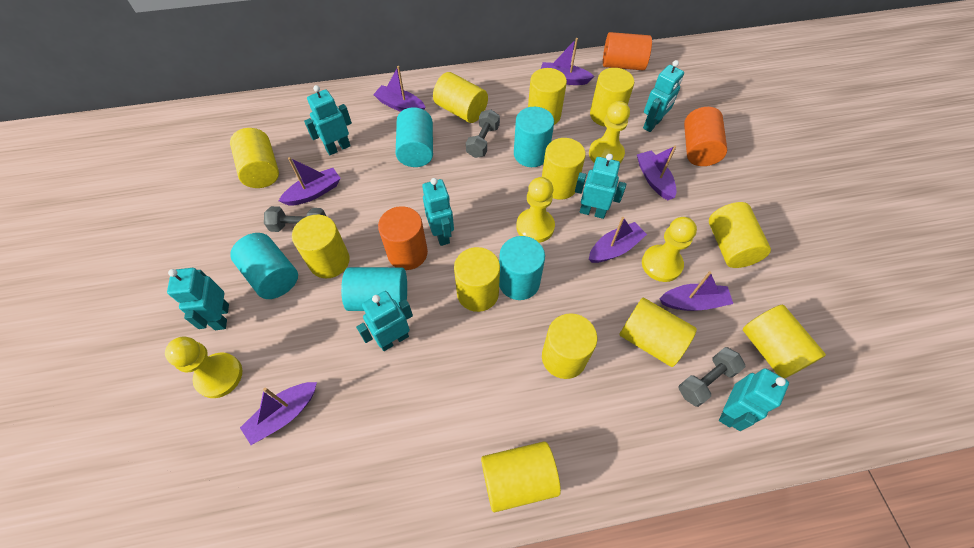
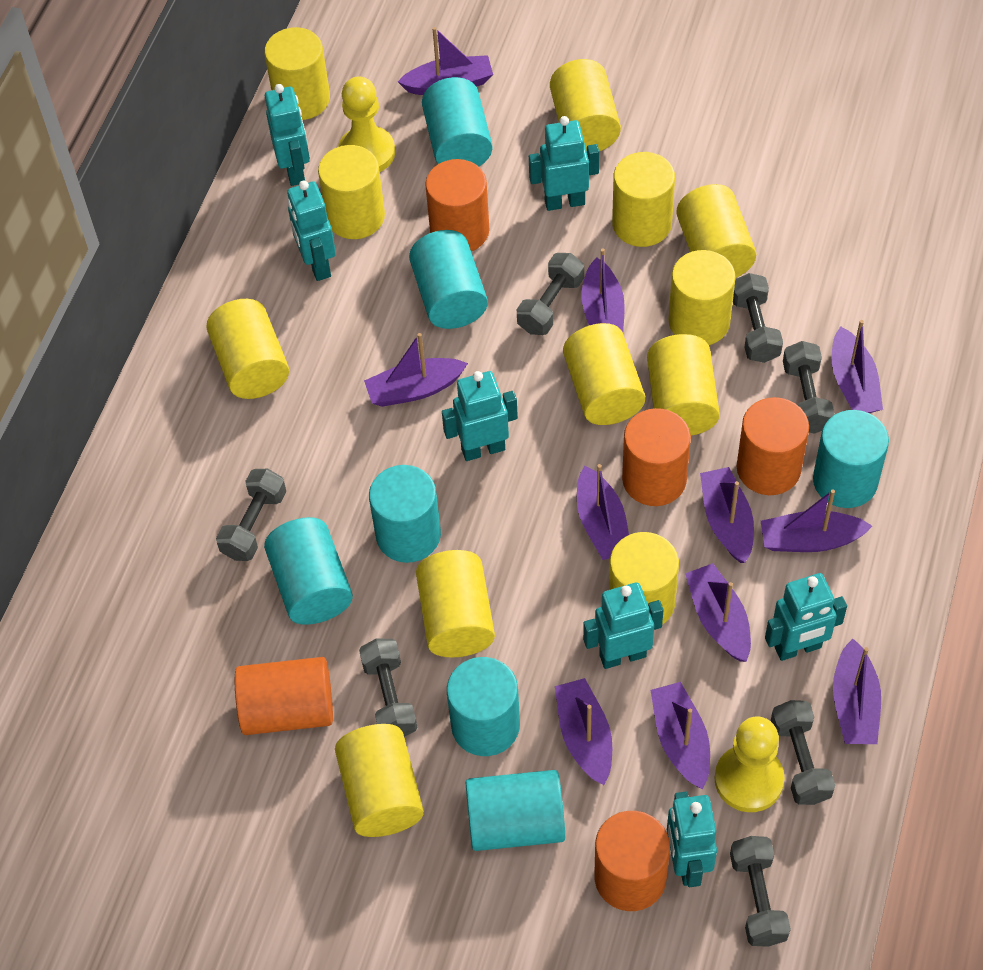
grey dumbbell: [264,206,326,232] [466,110,500,158] [678,347,745,407] = 3 -> [216,469,286,561] [359,639,417,737] [517,253,584,335] [730,836,791,947] [733,273,783,363] [771,700,835,805] [783,341,834,434] = 7
orange cylinder: [378,206,428,270] [603,32,652,70] [684,107,727,166] = 3 -> [235,657,333,735] [425,159,489,252] [594,811,670,911] [622,408,691,506] [737,397,809,495] = 5
purple boat: [240,382,317,445] [279,157,341,206] [373,66,426,112] [541,38,595,85] [589,217,647,263] [637,146,677,200] [660,271,733,311] = 7 -> [364,333,468,407] [398,27,493,95] [555,678,612,785] [577,464,629,560] [582,248,625,332] [650,682,710,790] [685,563,751,662] [700,467,754,563] [761,489,872,552] [832,320,883,413] [833,639,881,744] = 11
turquoise cylinder: [230,233,298,299] [341,267,407,311] [396,107,433,167] [499,236,545,300] [514,107,554,167] = 5 -> [264,517,353,625] [369,465,441,563] [409,230,488,329] [422,77,493,167] [447,657,520,756] [466,770,565,851] [813,410,889,508] = 7
yellow pawn: [165,336,242,398] [516,177,555,243] [589,101,630,163] [642,217,697,282] = 4 -> [338,76,395,172] [715,716,785,812] = 2

